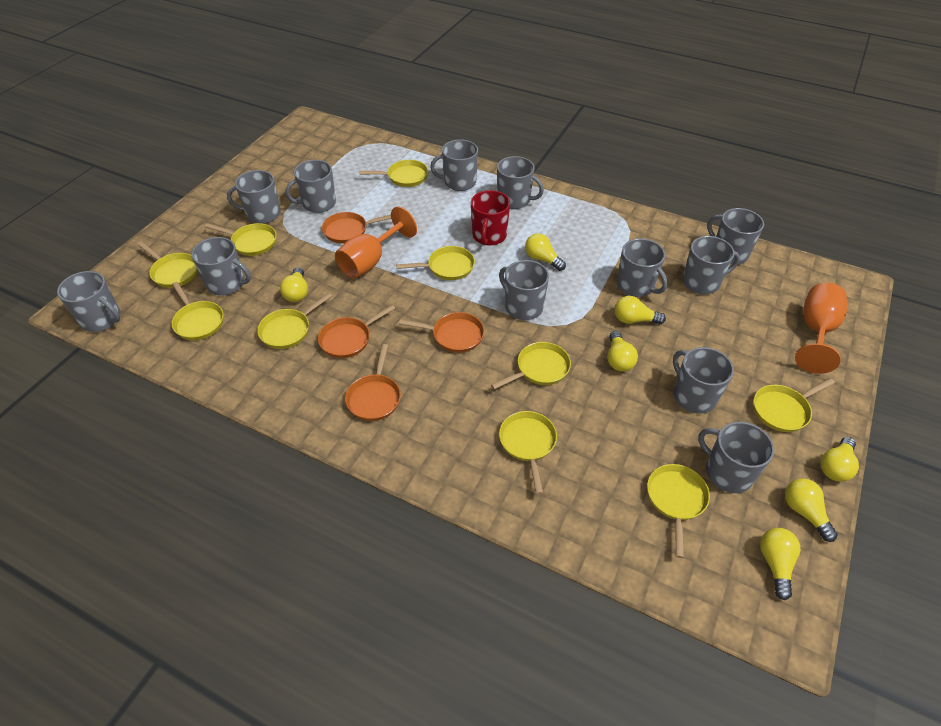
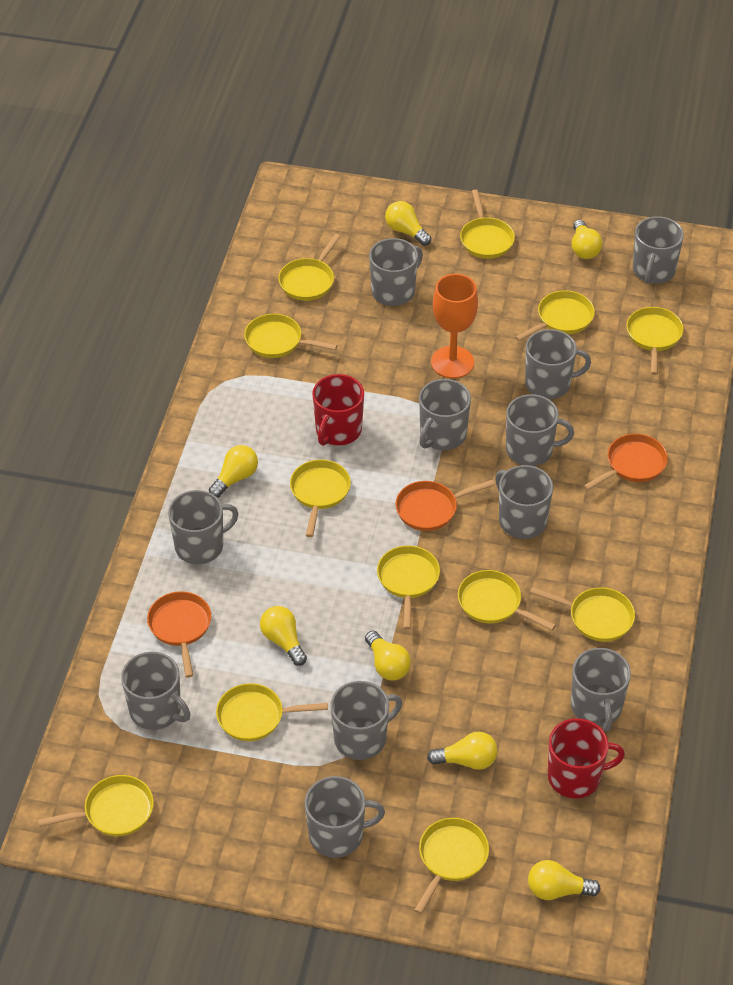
grey mug: [57,271,120,332] [191,237,251,295] [227,170,280,224] [286,160,336,213] [430,139,478,191] [497,156,544,209] [499,260,549,320] [617,238,667,297] [673,347,734,414] [683,236,740,294] [698,422,774,493] [707,208,764,264] = 12 -> [121,651,190,730] [168,490,239,564] [305,776,385,858] [331,681,402,760] [369,238,423,306] [419,379,471,450] [495,465,553,539] [506,394,574,466] [525,329,591,399] [571,648,631,732] [633,216,684,284] = 11
orange goblet: [335,207,417,279] [795,283,847,374] = 2 -> [431,274,478,379] = 1
orange pan: [318,305,395,358] [322,212,391,243] [345,344,401,421] [399,312,484,353] = 4 -> [147,591,211,678] [395,480,495,531] [583,434,668,491] = 3
red mug: [471,190,510,246] = 1 -> [312,374,364,446] [548,718,625,798] = 2
yellow pan: [138,242,198,288] [172,282,223,340] [205,223,276,256] [257,293,332,349] [359,160,428,187] [396,246,475,280] [491,342,571,389] [499,411,557,495] [647,464,710,558] [754,378,835,432] = 10 -> [38,775,154,836] [216,683,328,741] [244,314,338,358] [278,234,341,301] [290,459,351,537] [377,545,440,630] [414,818,489,914] [458,570,556,630] [460,190,515,259] [515,290,595,341] [530,587,635,642] [626,307,684,375] = 12

